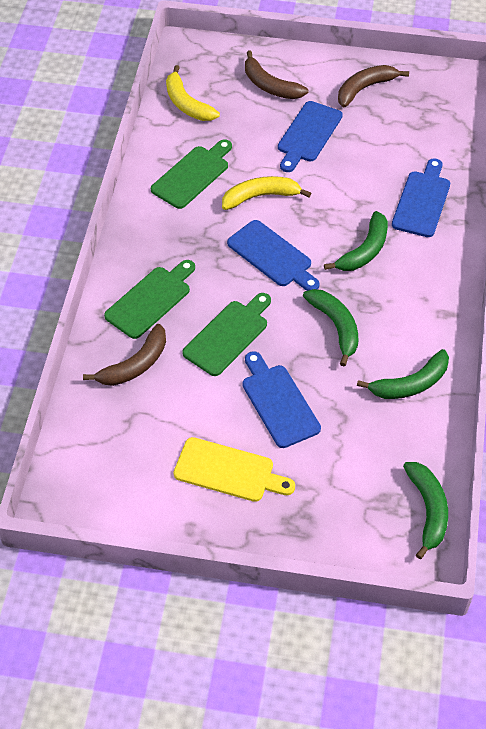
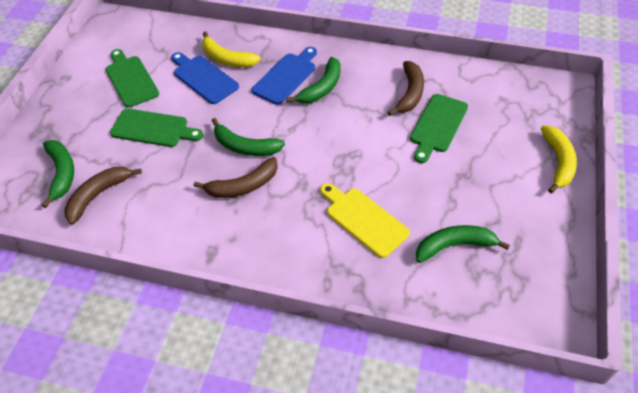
blue cutting board: [227,220,320,291] [242,351,321,448] [278,101,343,172] [392,158,450,237] = 4 -> [171,52,239,104] [252,47,317,105] = 2

